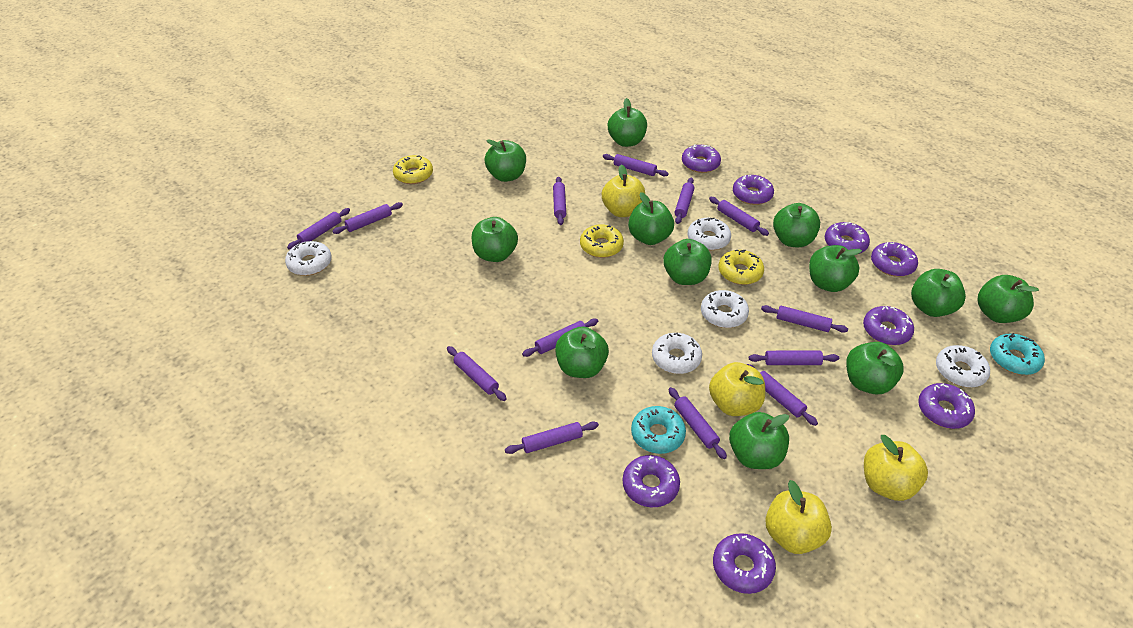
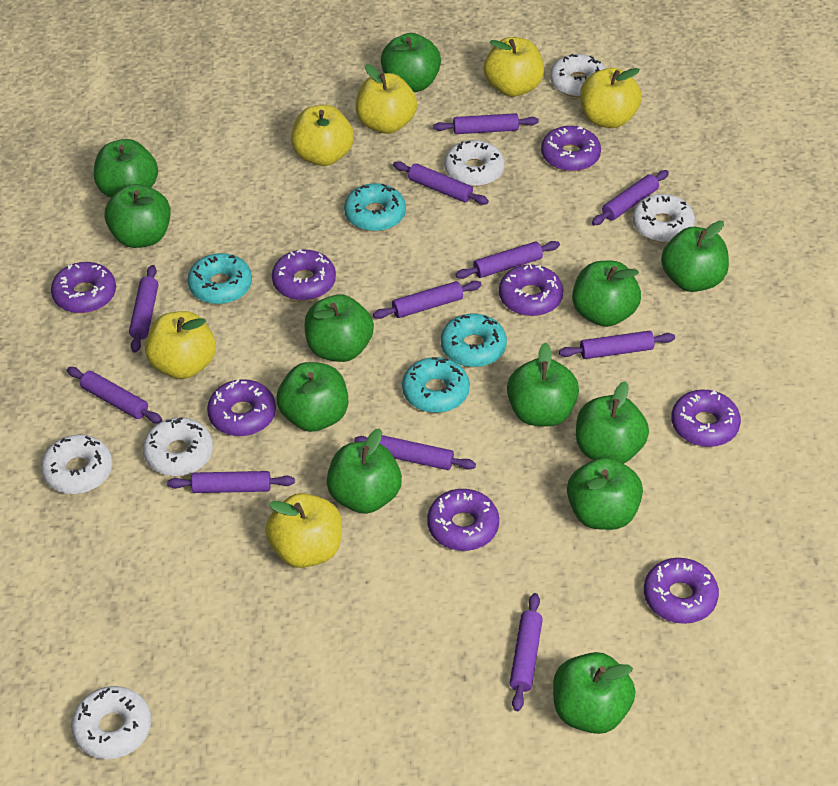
purple rolling pin: [287,208,350,249] [332,202,403,234] [447,346,507,401] [505,422,599,454] [522,319,598,357] [553,177,566,225] [603,154,669,176] [669,387,727,459] [675,177,695,224] [709,197,769,236] [746,364,818,426] [749,351,839,365] [761,305,848,333] = 13 -> [67,367,162,423] [129,265,158,353] [167,471,295,493] [354,435,476,470] [373,281,482,319] [393,161,489,205] [433,113,539,134] [455,241,560,279] [510,593,543,711] [559,331,675,359] [592,170,669,225] = 11
turquoise donut: [631,406,686,454] [990,333,1045,375] = 2 -> [188,253,252,304] [344,183,406,232] [402,357,470,413] [441,314,507,367] = 4
white donut: [285,241,332,276] [652,333,702,374] [688,218,731,250] [701,290,749,328] [936,345,990,388] = 5 -> [41,435,112,494] [71,686,151,759] [143,417,213,476] [444,140,505,187] [550,54,606,97] [632,194,695,243] = 6
yellow apple: [602,164,645,217] [709,362,765,416] [765,480,832,554] [864,435,928,501] = 4 -> [145,311,216,379] [266,493,342,568] [291,105,354,166] [356,64,417,134] [484,37,544,97] [580,68,642,128] = 6
yellow donut: [393,155,433,184] [580,224,624,258] [718,250,764,285] = 3 -> none = 0

